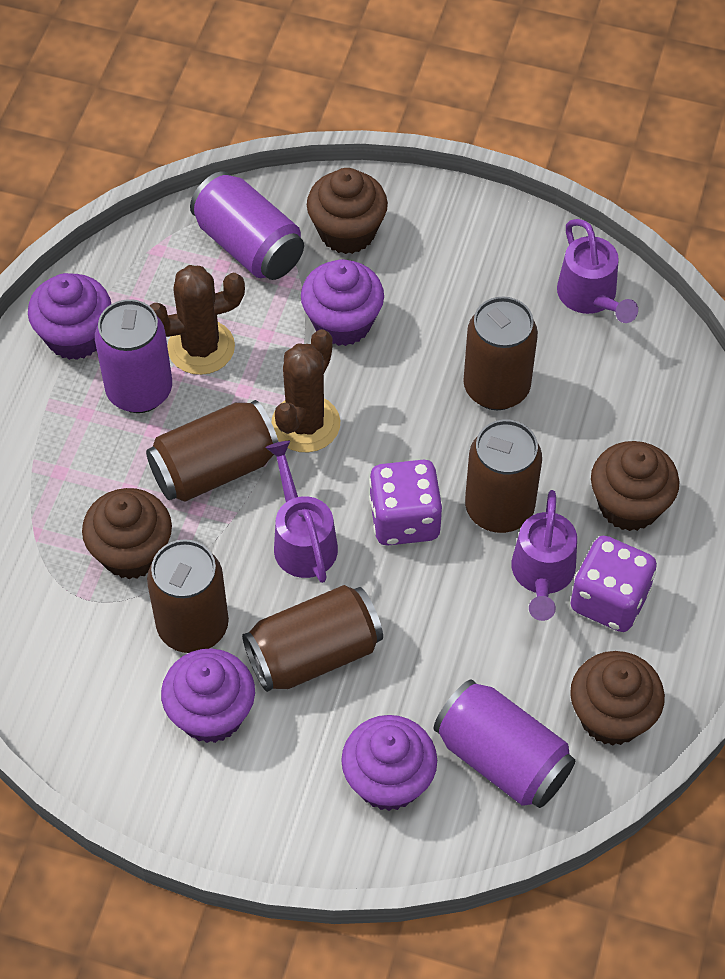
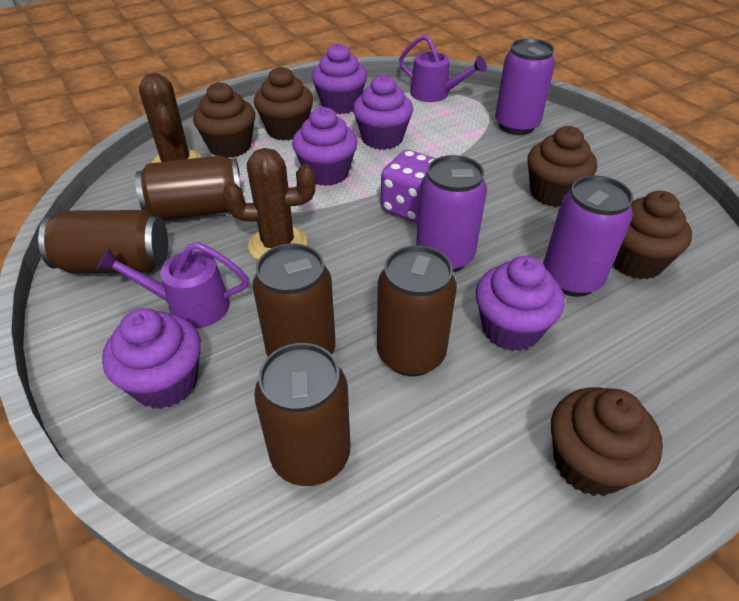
brown cupcake: [82,488,172,579] [307,168,388,254] [570,651,665,746] [591,441,679,531] = 4 -> [193,82,255,158] [254,66,313,141] [527,126,597,207] [551,387,663,496] [613,191,692,279] = 5
purple cupcake: [28,273,111,360] [161,649,255,743] [301,259,384,346] [341,715,437,811] = 4 -> [102,308,201,409] [292,107,358,186] [312,43,367,114] [353,75,413,150] [476,256,565,351] = 5
purple dice: [369,460,443,546] [570,536,657,632] = 2 -> [381,150,436,223] = 1
purple watering can: [265,441,338,583] [511,490,577,621] [557,219,638,323] = 3 -> [97,242,249,328] [399,35,487,102] = 2

